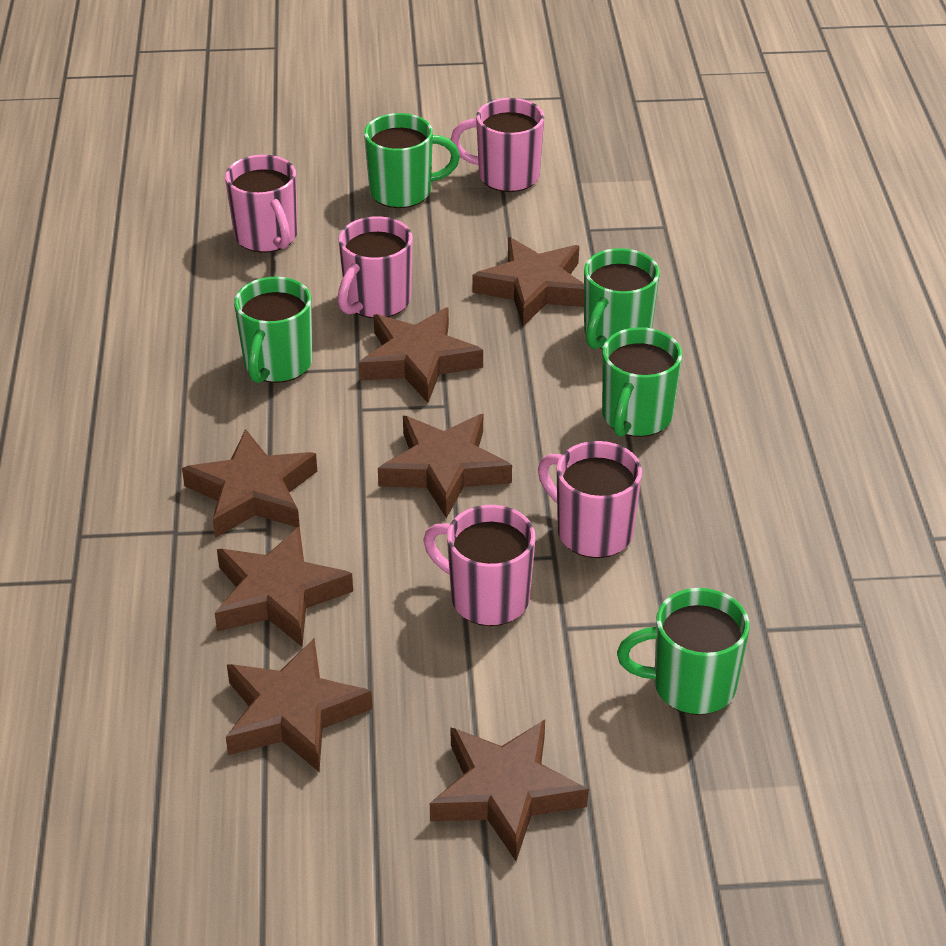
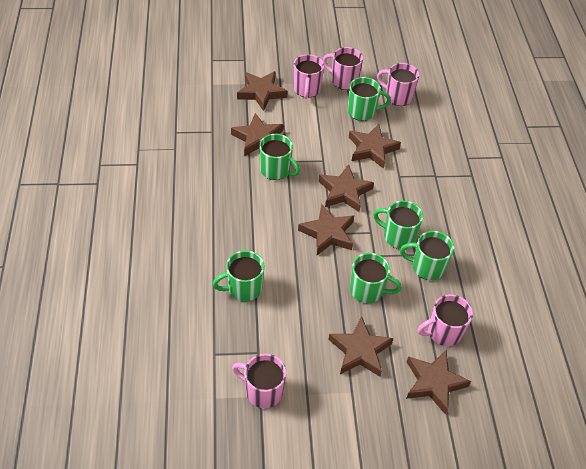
green mug: [234,277,313,383] [364,113,460,208] [584,248,660,350] [602,327,682,437] [617,588,749,715] = 5 -> [212,250,264,301] [259,134,300,180] [348,77,391,121] [350,253,402,303] [373,200,423,249] [400,231,454,280] = 6

